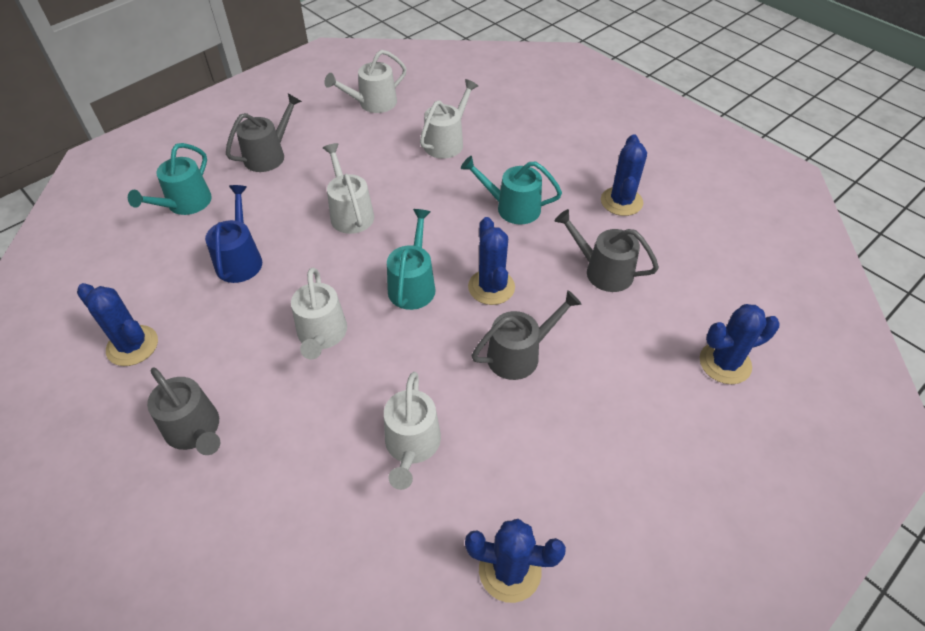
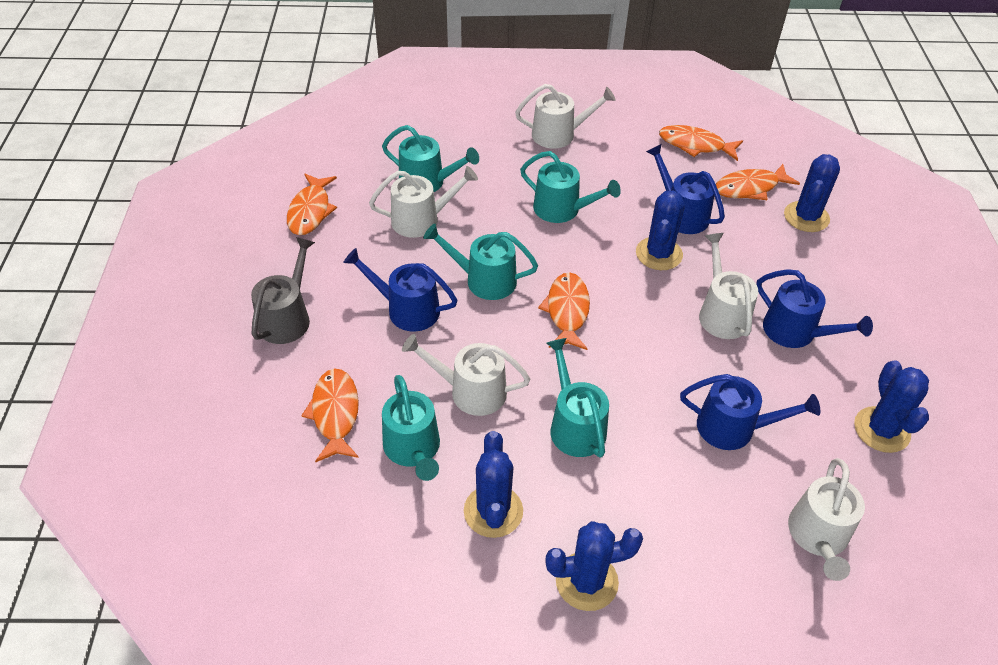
blue watering can: [205,185,262,283] = 1 -> [343,248,457,332] [646,144,725,234] [680,374,820,450] [756,269,873,348] = 4
grey watering can: [147,368,220,455] [226,93,302,172] [472,290,582,380] [555,209,659,292] = 4 -> [251,237,315,344] = 1
orange fish: none = 0 -> [287,174,337,235] [301,369,359,462] [538,272,590,350] [659,125,743,161] [716,164,800,200] = 5
turquoise watering can: [128,143,212,215] [387,209,435,310] [461,156,562,224] = 3 -> [382,125,479,192] [382,375,440,481] [423,224,538,300] [520,151,621,223] [547,338,609,458] = 5

